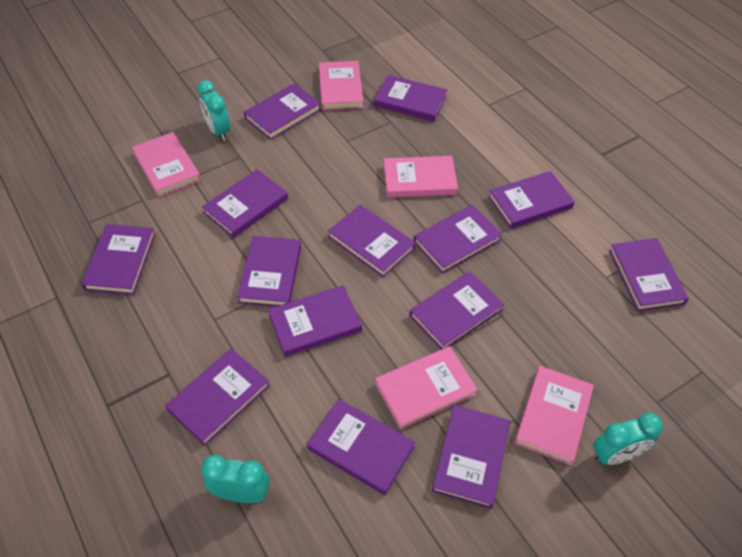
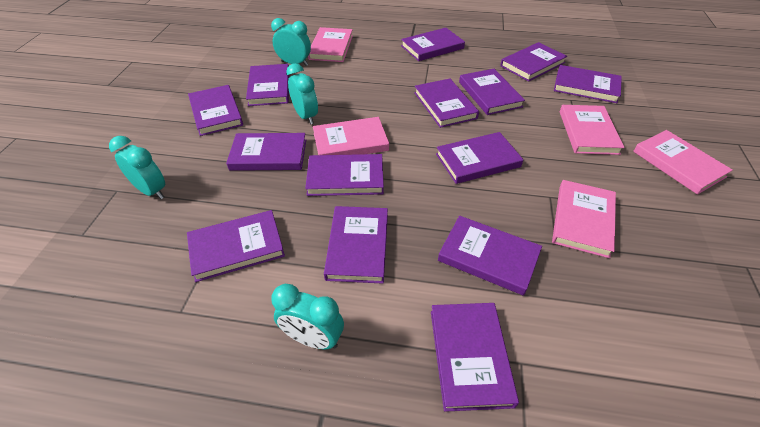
turquoise clock: [197,80,230,141] [201,455,270,503] [593,413,663,465] = 3 -> [109,136,165,199] [271,18,311,66] [271,284,344,349] [286,63,318,125] = 4

